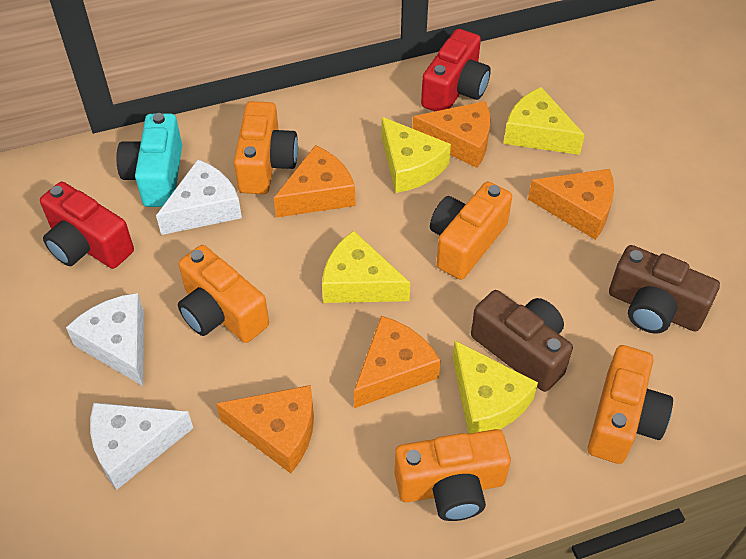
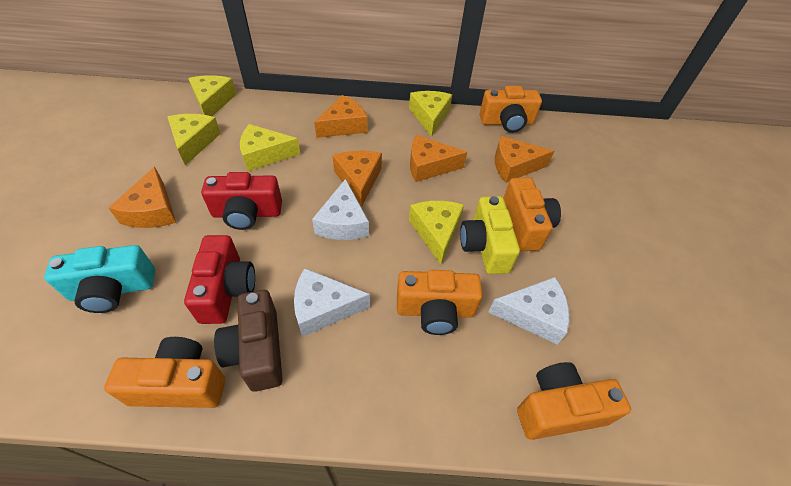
brown camera: [471,290,573,392] [609,245,720,333] = 2 -> [214,290,283,392] = 1
yellow camera: none = 0 -> [460,196,520,274] = 1
yellow cheese: [322,231,410,303] [381,117,451,193] [453,341,538,434] [504,87,585,155] = 4 -> [167,114,221,165] [188,75,237,116] [240,124,300,171] [409,91,452,137] [409,201,464,265] = 5

